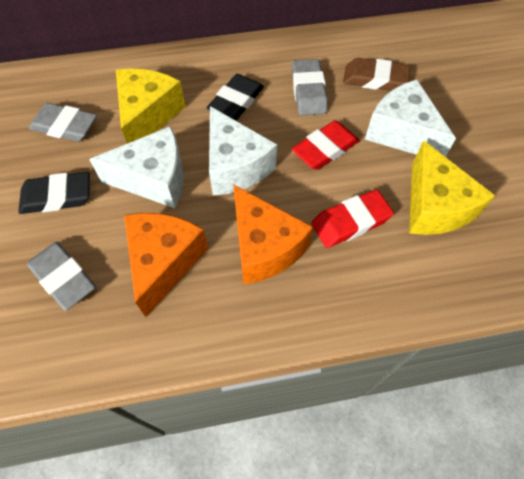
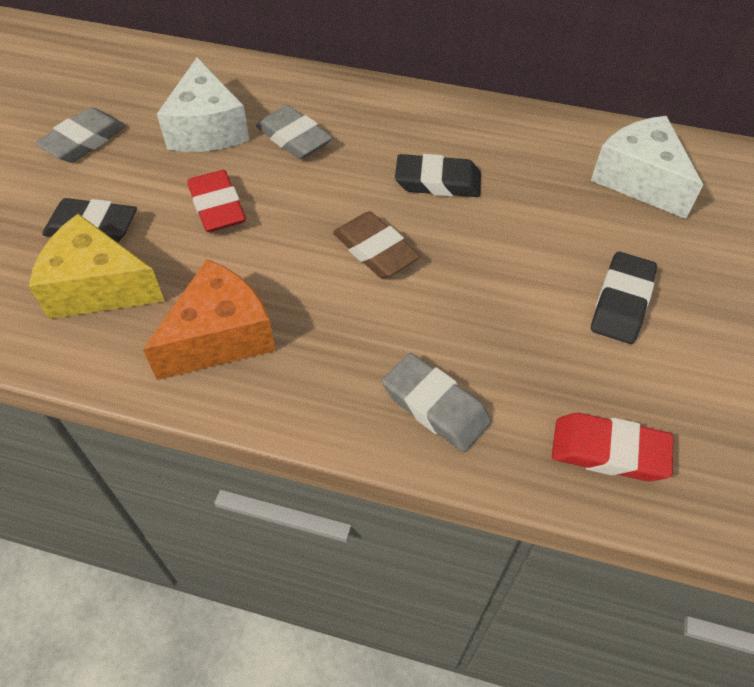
black eraser: [18,172,90,214] [207,74,264,121] = 2 -> [42,198,137,243] [395,154,481,197] [591,252,657,344] = 3
orange cheese: [124,213,208,317] [233,184,313,284] = 2 -> [143,259,275,380] = 1
white cheese: [89,126,184,208] [209,106,277,195] [365,80,456,157] = 3 -> [157,57,249,152] [591,116,703,219] = 2
yellow cheese: [116,68,185,144] [409,141,495,235] = 2 -> [29,214,165,319] = 1

